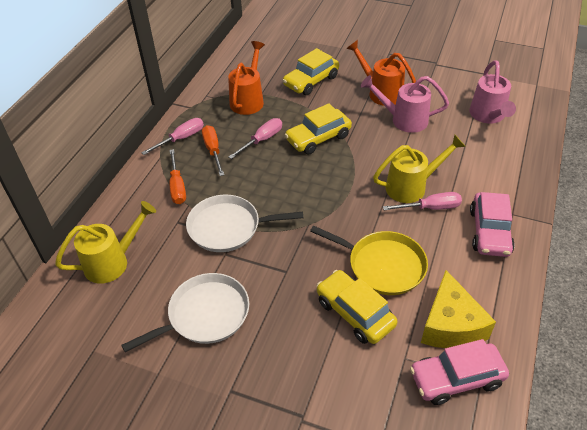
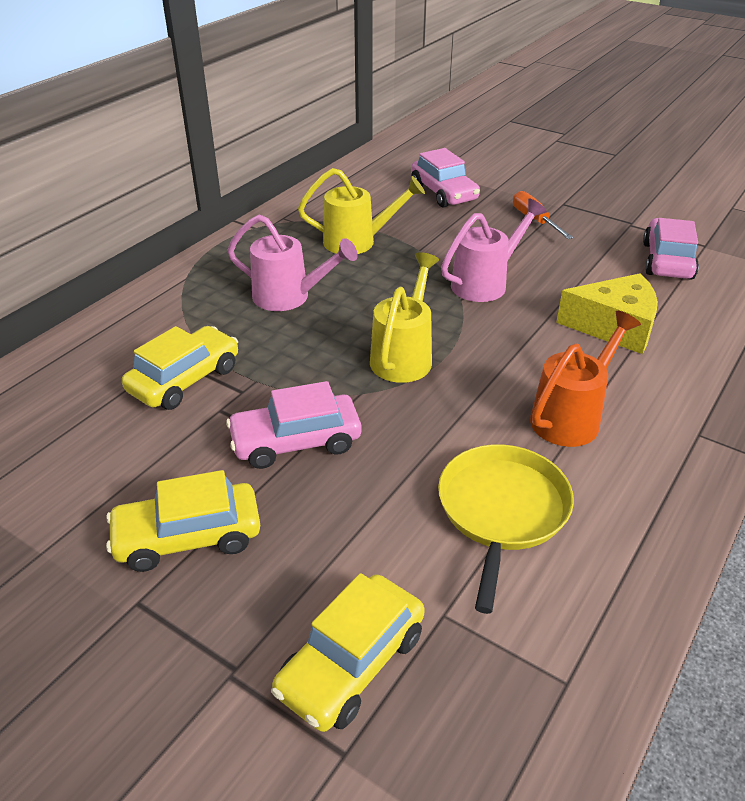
orange screwdriver: [169,149,186,204] [202,125,224,176] = 2 -> [513,191,573,239] = 1
orange watering can: [228,41,265,115] [346,40,416,106] = 2 -> [530,311,641,447] = 1
pink car: [410,339,509,405] [470,192,515,257] = 2 -> [226,381,361,469] [411,148,480,208] [643,218,699,280] = 3
pink screwdriver: [141,118,204,155] [228,118,282,159] [383,192,462,210] = 3 -> none = 0
white pan: [121,273,249,352] [186,195,303,252] = 2 -> none = 0

